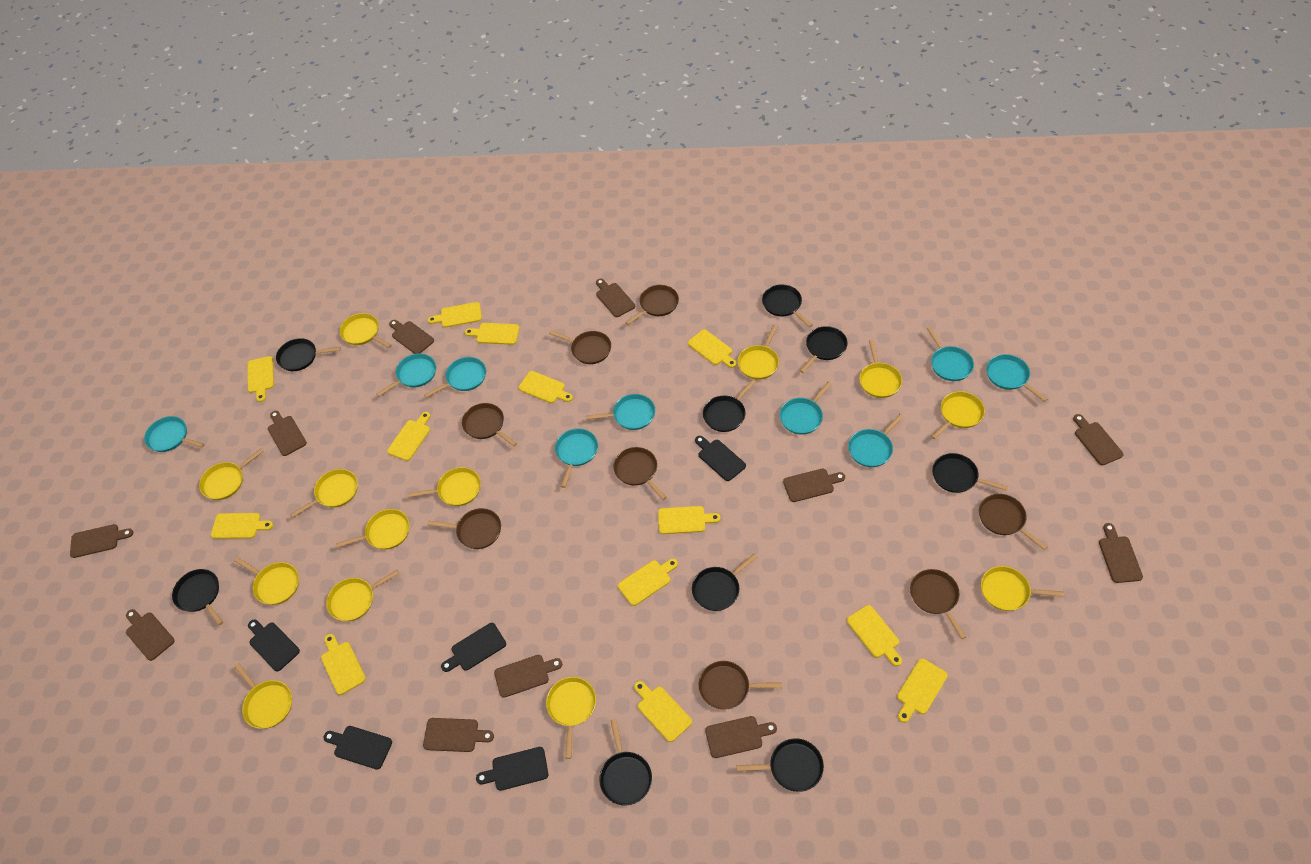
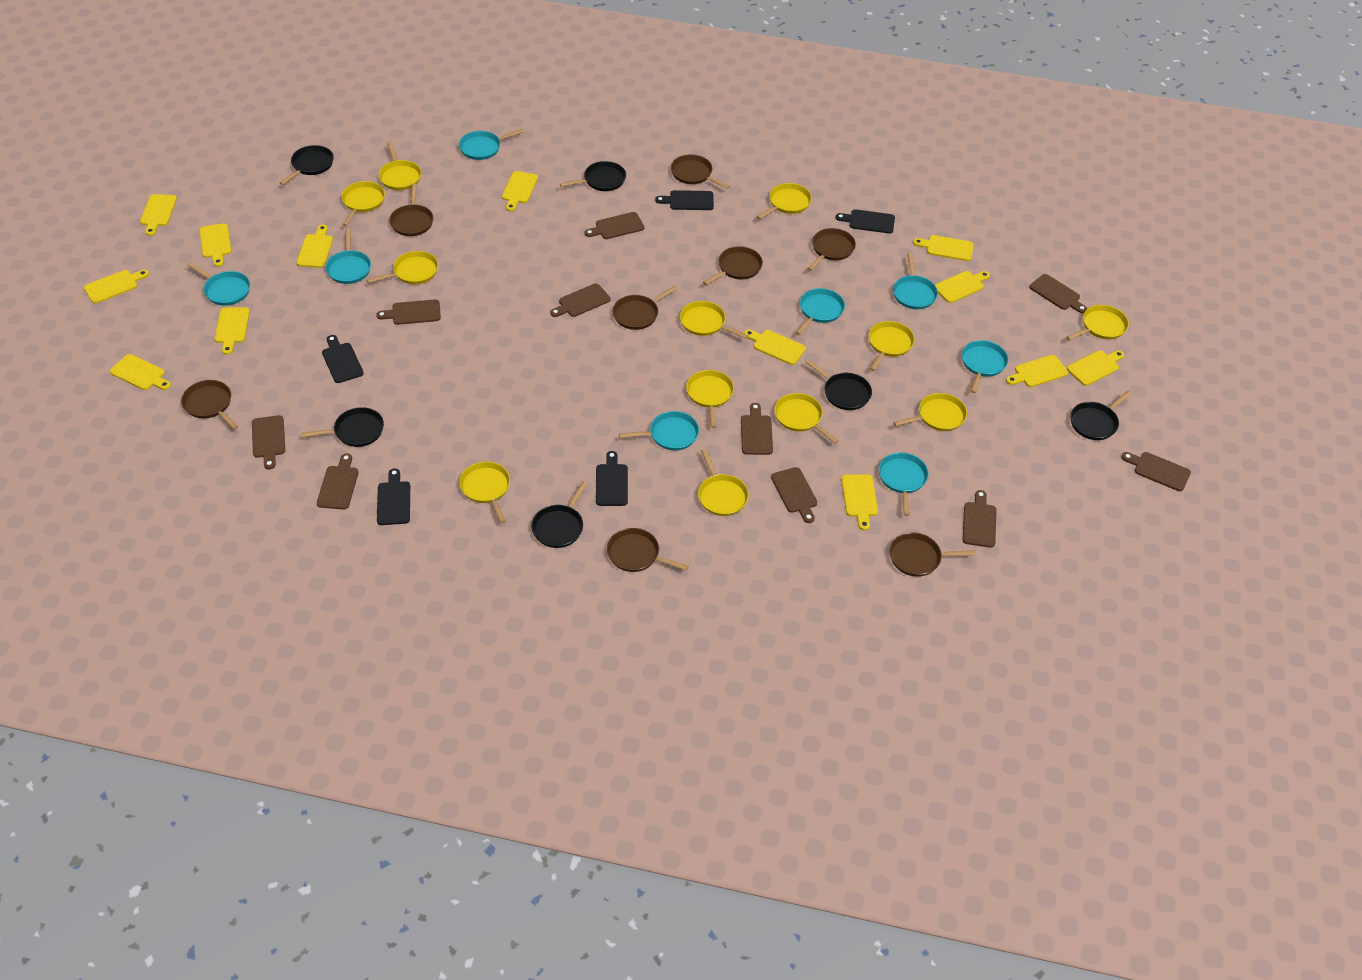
black pan: [172,569,223,626] [276,338,341,371] [599,719,652,806] [692,553,758,611] [703,379,756,432] [736,738,824,792] [762,285,812,327] [800,326,848,373] [932,453,1008,493] = 9 -> [280,145,334,185] [301,407,384,447] [531,481,588,548] [560,161,626,191] [805,359,872,410] [1070,390,1132,440] = 6
brown cutting board: [70,524,133,558] [126,609,175,661] [268,411,307,456] [389,320,434,354] [423,718,494,752] [494,655,562,698] [596,279,635,317] [705,716,777,758] [783,469,845,502] [1073,414,1124,465] [1099,523,1143,583] = 11 -> [252,415,285,469] [317,453,359,510] [376,299,441,325] [550,283,610,317] [585,212,644,239] [741,403,773,455] [771,467,817,523] [963,490,997,548] [1029,274,1087,313] [1121,452,1191,491] = 10
turquoise pan: [144,416,205,452] [376,354,436,397] [424,357,486,398] [555,429,598,488] [586,394,655,430] [780,381,832,435] [848,414,904,467] [926,327,974,381] [986,354,1048,402] = 9 -> [188,262,250,306] [325,229,371,284] [459,129,524,160] [619,411,699,451] [795,288,845,335] [879,452,929,516] [893,253,938,309] [962,340,1008,393] = 8
yellow pan: [199,449,263,500] [234,557,299,605] [234,663,292,729] [290,469,358,517] [326,570,399,621] [336,509,410,549] [340,313,392,348] [408,467,481,506] [546,677,596,759] [738,325,779,380] [859,340,902,398] [931,391,985,439] [981,566,1064,611] = 13 -> [341,181,385,226] [367,251,438,284] [379,141,421,190] [459,461,510,523] [680,301,748,339] [686,370,734,428] [698,449,749,516] [757,183,812,219] [774,393,839,444] [868,321,915,371] [893,393,967,431] [1066,305,1129,340] = 12

